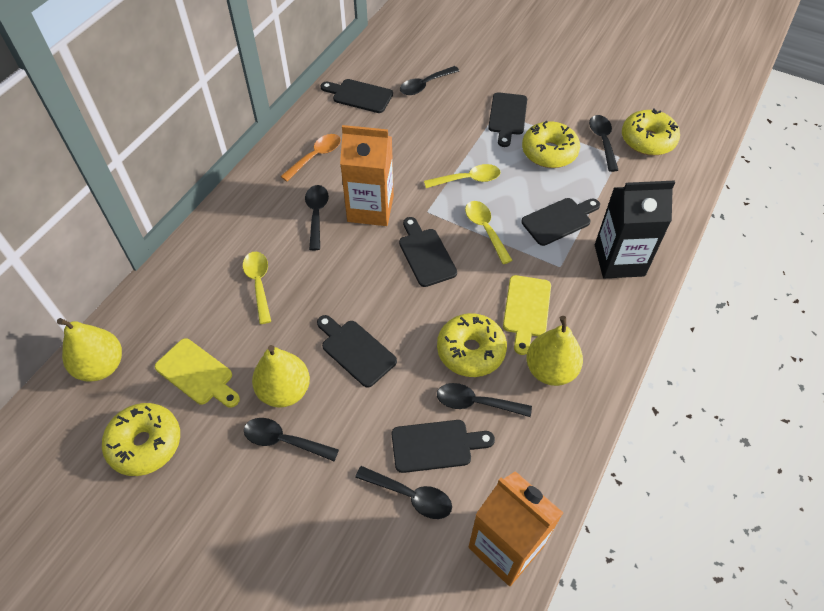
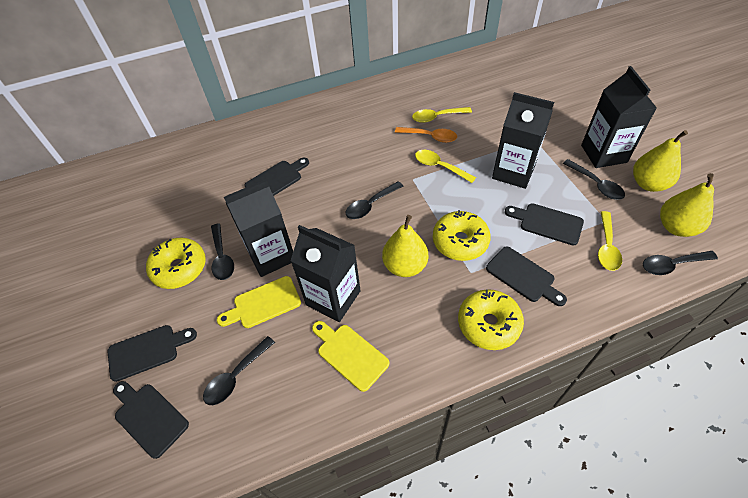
black carton: [595,181,675,278] = 1 -> [224,179,293,277] [291,225,361,322] [492,92,554,189] [581,66,657,168] = 4
black cutting board: [317,315,397,388] [321,79,393,113] [392,420,495,473] [399,217,457,287] [488,92,527,147] [521,198,600,246] = 6 -> [107,325,197,382] [113,381,189,459] [245,158,309,196] [486,247,567,306] [505,203,584,245] = 5
black spoon: [244,418,339,461] [305,185,329,250] [355,466,452,519] [400,66,459,95] [437,383,532,417] [589,115,618,172] = 6 -> [203,336,275,405] [211,223,234,280] [346,181,403,219] [563,159,625,200] [643,251,718,275] = 5
orange carton: [340,125,394,226] [468,471,563,586] = 2 -> none = 0
yellow donut: [102,403,180,476] [437,313,507,377] [522,121,580,168] [622,108,680,156] = 4 -> [146,238,206,289] [433,210,491,261] [458,289,524,350] = 3

